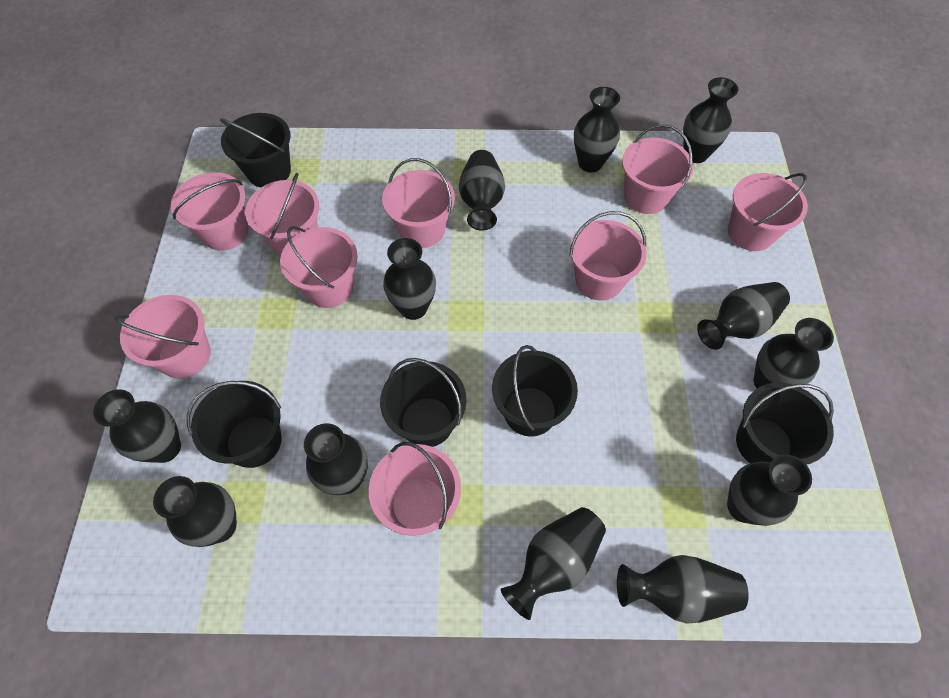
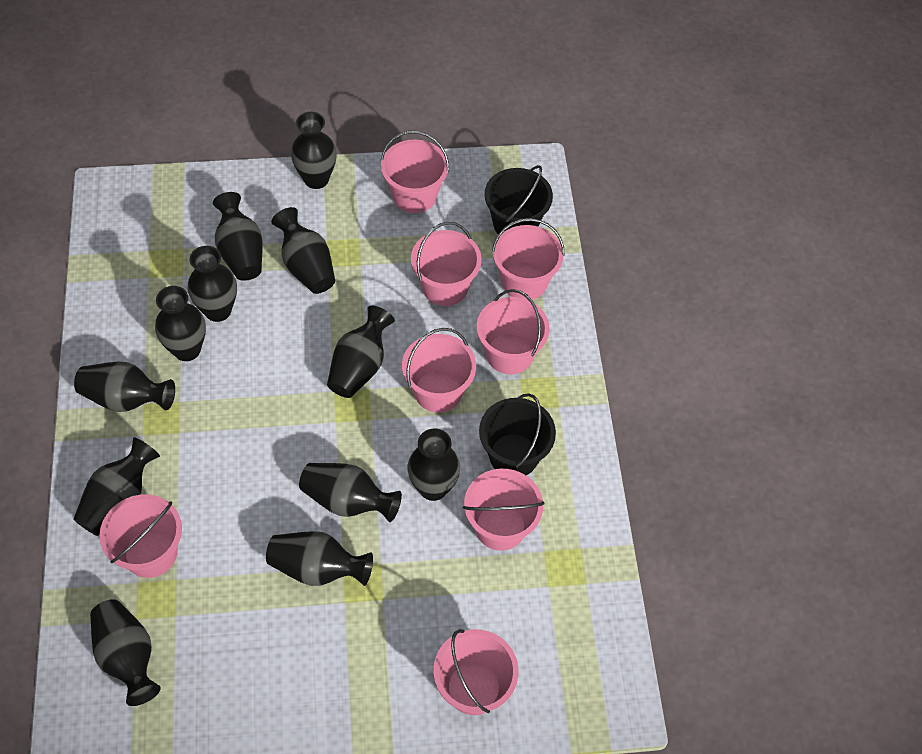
black bucket: [187,381,282,468] [220,113,291,187] [380,358,466,447] [492,345,578,436] [736,383,834,465] = 5 -> [479,393,556,475] [484,165,553,234] = 2
pink bucket: [115,295,211,379] [171,172,248,251] [245,173,319,256] [280,226,358,308] [369,442,461,536] [382,158,455,248] [569,211,647,301] [622,124,694,214] [728,173,808,251] = 9 -> [99,494,182,578] [381,131,449,213] [402,328,476,412] [411,222,482,306] [434,629,518,715] [463,469,544,551] [476,289,550,374] [492,218,565,300] = 8

